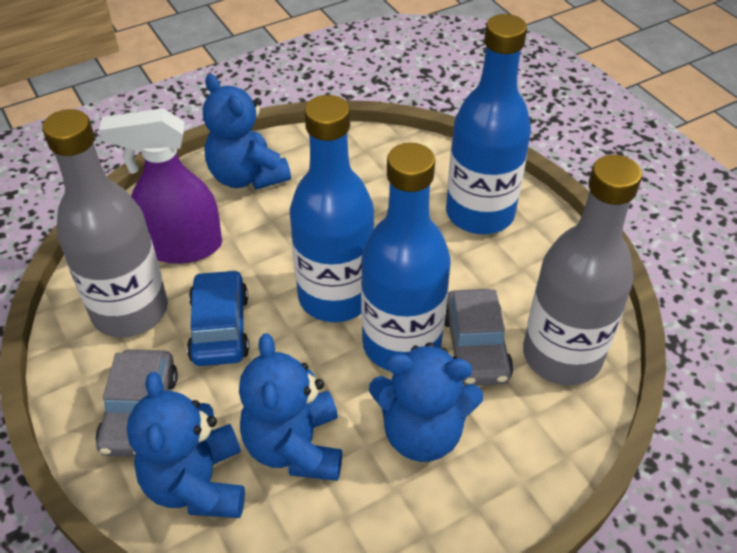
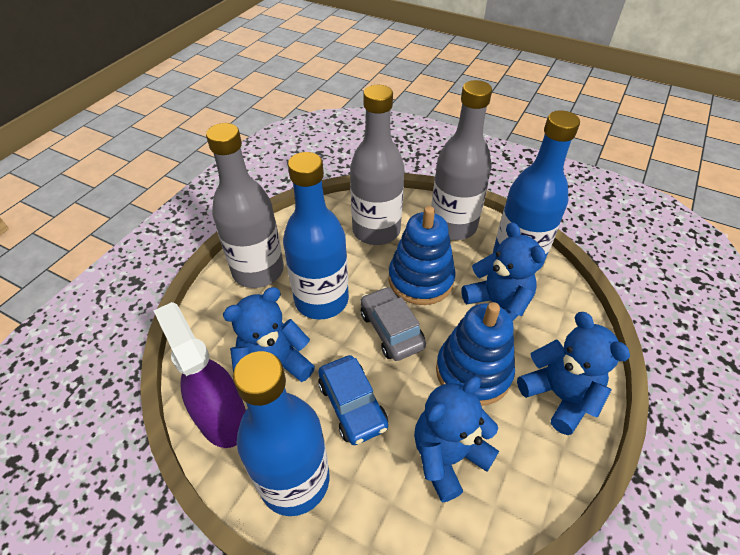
blue stacking toy: none = 0 -> [389,206,456,305] [436,302,515,406] = 2
grey bottle: [42,109,168,338] [523,155,642,385] = 2 -> [206,123,284,288] [350,85,405,245] [431,80,492,240] = 3
grey car: [96,349,178,457] [445,289,513,386] = 2 -> [360,287,426,361] = 1

